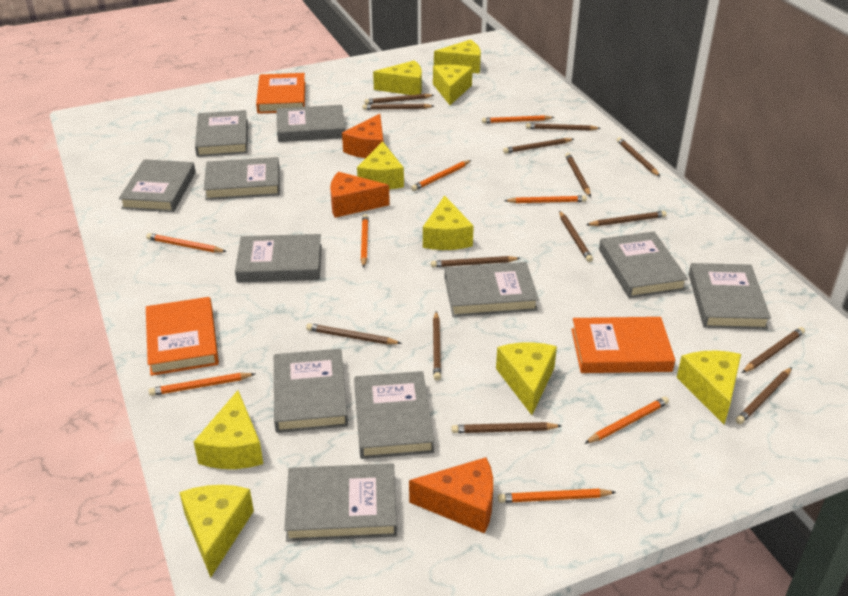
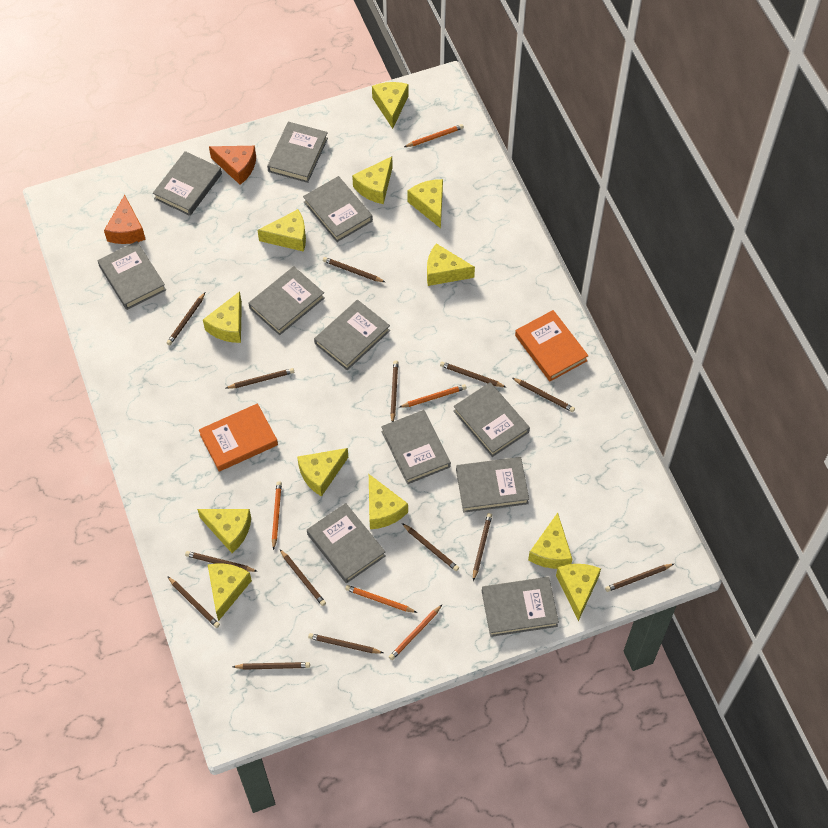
orange book: [146,297,219,376] [256,73,305,114] [571,317,675,373] = 3 -> [199,403,278,472] [515,310,588,381] = 2
orange cheese: [330,172,390,218] [342,114,383,158] [409,457,493,534] = 3 -> [104,195,146,244] [209,146,256,185] = 2
orange pencil: [146,233,227,253] [149,373,255,396] [361,214,369,268] [411,160,471,191] [482,115,555,123] [498,489,616,503] [504,196,587,203] [584,397,669,444] = 8 -> [272,481,282,550] [345,585,417,613] [389,605,442,660] [399,384,466,408] [404,124,464,147] = 5
yellow cheese: [179,485,254,578] [194,390,263,469] [357,141,404,189] [373,60,422,95] [423,195,474,250] [433,65,472,105] [434,39,481,73] [496,342,557,415] [677,351,741,424] = 9 -> [197,509,251,553] [203,291,242,343] [208,563,252,621] [257,209,306,252] [297,448,348,497] [352,157,393,204] [369,474,408,529] [372,82,409,129] [407,179,443,228] [427,243,475,286] [528,513,572,569] [556,564,601,621] = 12

